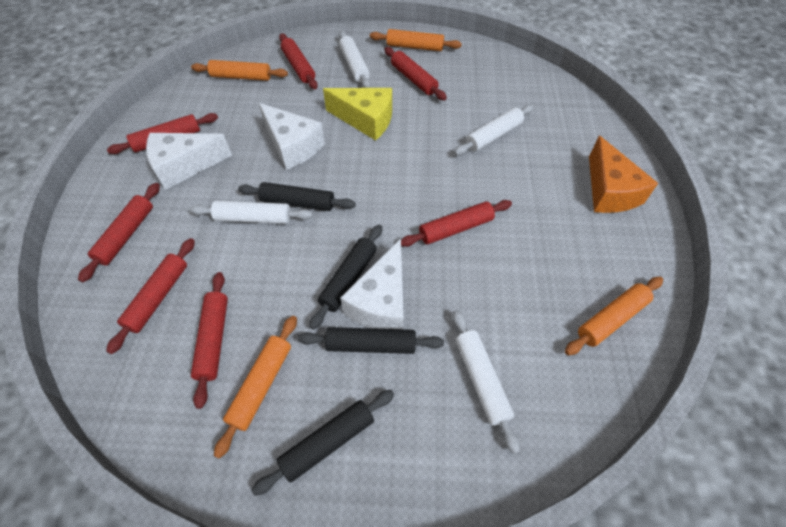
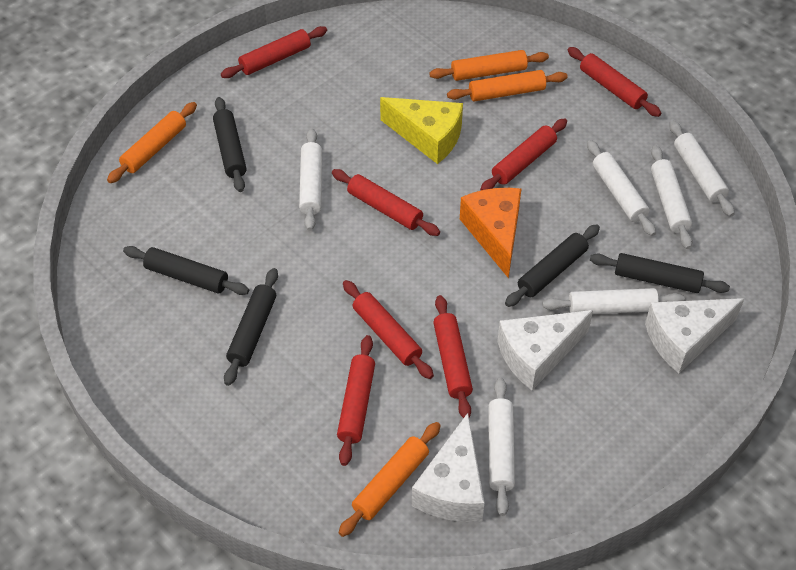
black rolling pin: [238,182,356,211] [251,390,394,496] [298,327,444,354] [309,225,382,330] = 4 -> [123,246,249,295] [213,97,247,192] [224,268,278,386] [505,224,600,307] [590,253,730,293] = 5
white rolling pin: [190,201,313,224] [339,31,371,88] [452,310,520,454] [454,105,534,155] = 4 -> [299,129,322,231] [488,378,515,516] [542,288,685,314] [587,140,656,236] [651,145,693,249] [669,121,734,217] = 6

